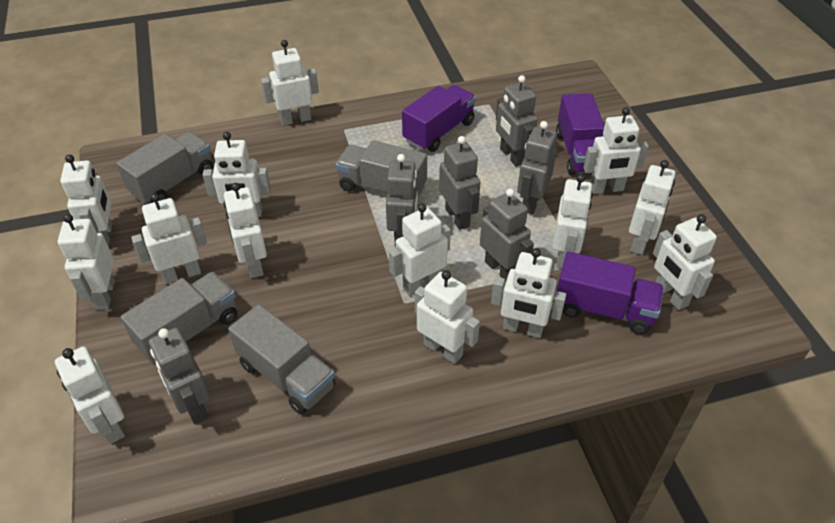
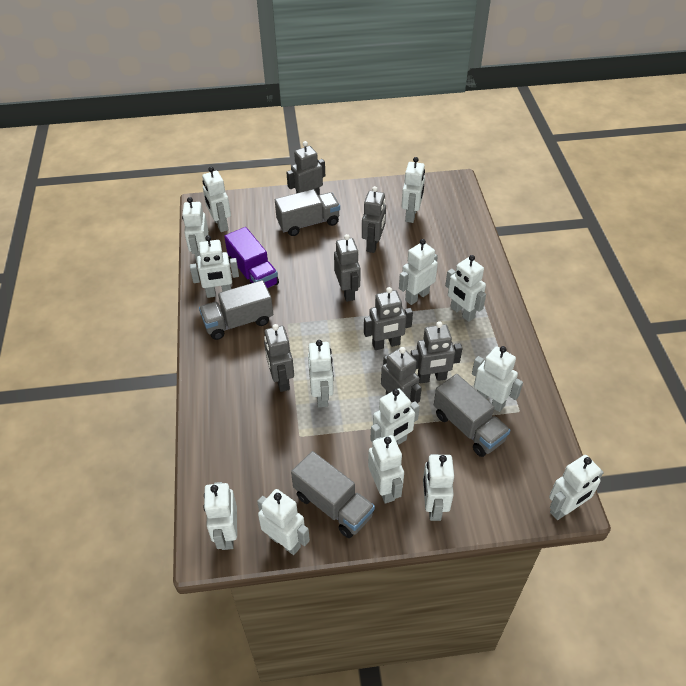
grey robot: [149,328,210,424] [386,154,418,247] [439,136,480,230] [480,188,534,282] [496,75,538,167] [517,121,557,214] = 6 -> [264,324,294,392] [286,141,325,195] [334,234,361,302] [362,186,386,253] [364,287,413,350] [381,347,422,403] [411,321,462,384] = 7
purple truck: [402,85,476,152] [556,93,604,175] [557,252,664,334] = 3 -> [224,227,279,288] = 1

